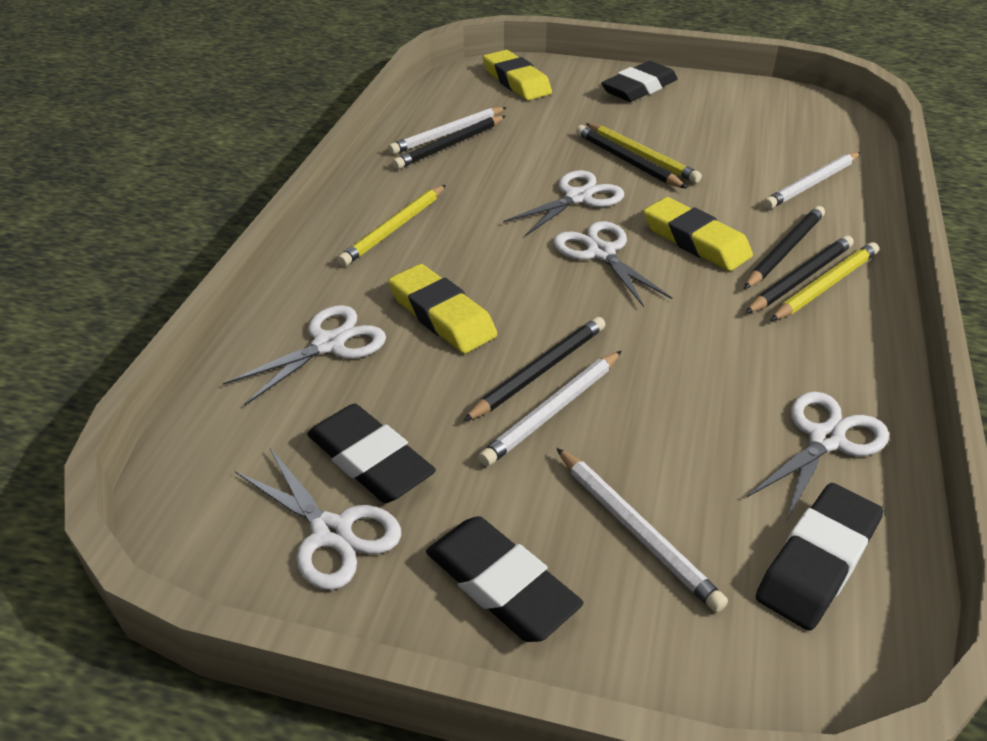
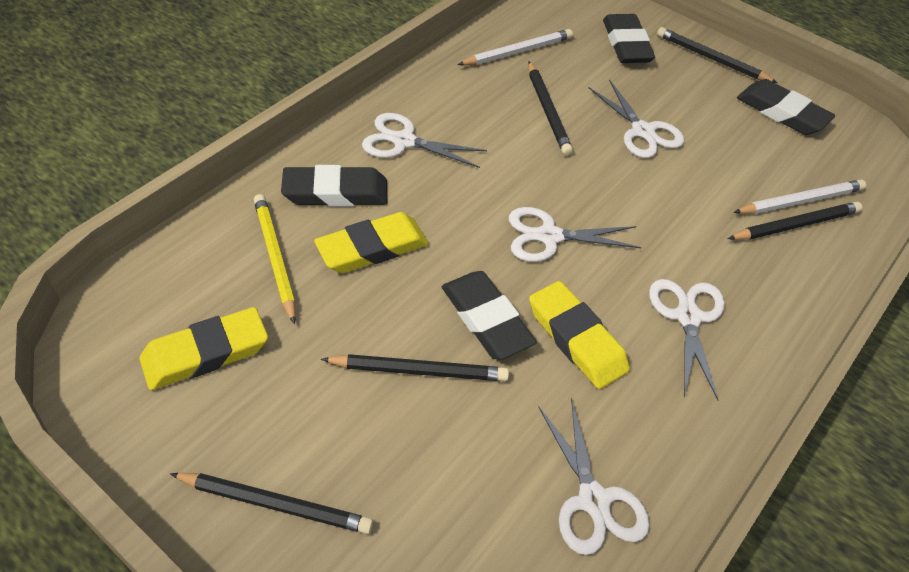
white pencil: [388,107,507,154] [479,351,621,466] [557,448,728,613] [763,152,861,209] = 4 -> [458,29,573,65] [733,180,866,214] = 2
yellow pencil: [337,185,446,267] [586,123,702,183] [770,242,879,321] = 3 -> [254,194,296,324] = 1

